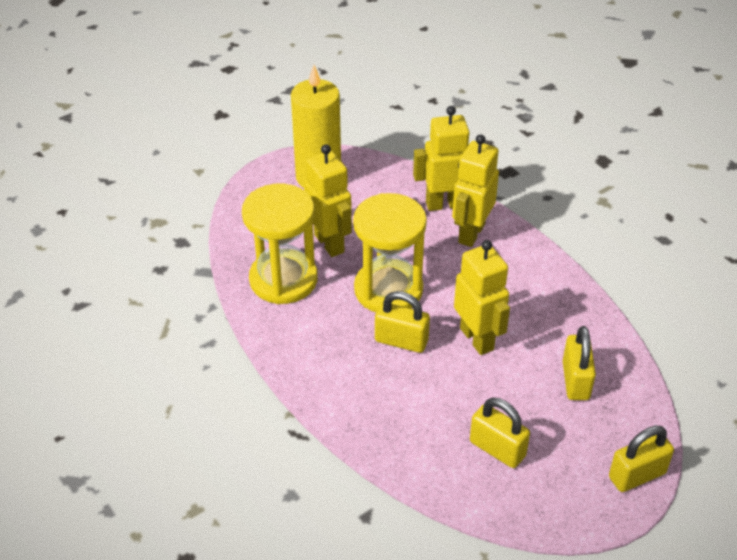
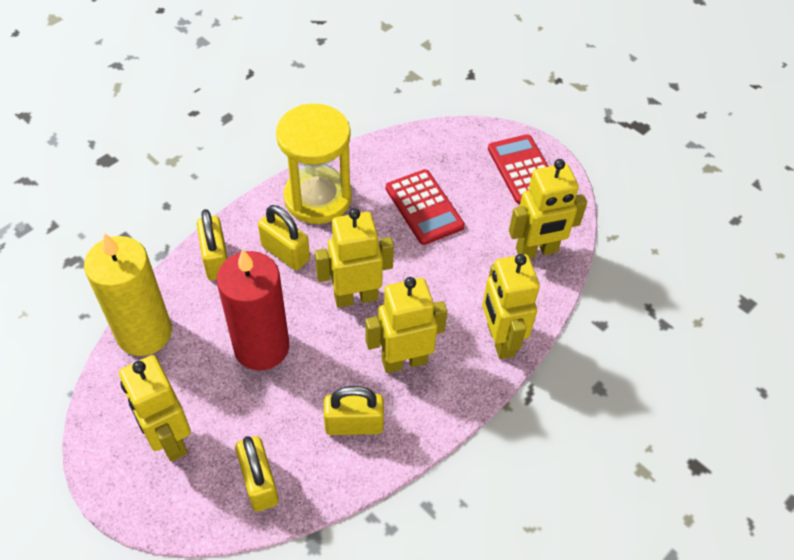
red calculator: none = 0 -> [386,169,465,245] [488,134,549,204] = 2
red candle: none = 0 -> [217,249,289,371] = 1
yellow hourglass: [242,184,318,304] [353,193,427,312] = 2 -> [276,104,352,224] = 1
yellow robot: [304,144,352,257] [413,106,469,211] [452,134,499,247] [454,240,510,355] = 4 -> [119,355,191,462] [315,208,394,308] [365,277,447,373] [482,254,540,359] [509,159,587,258] = 5

